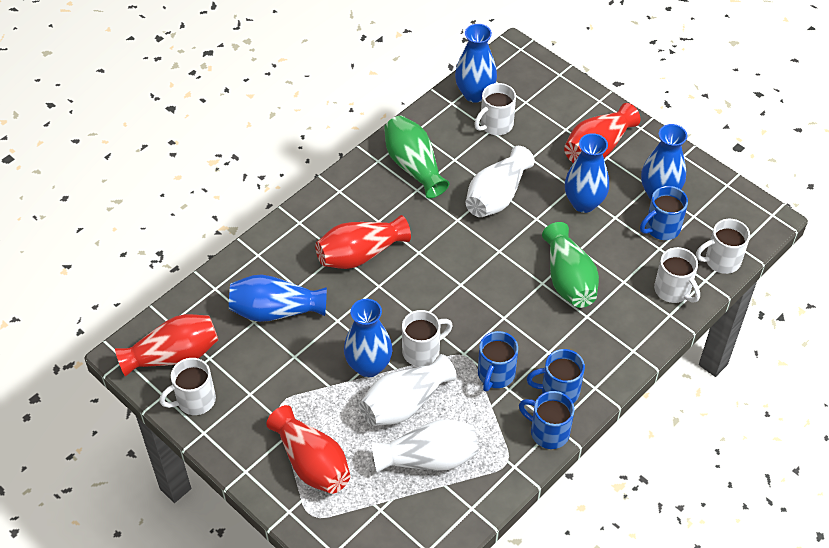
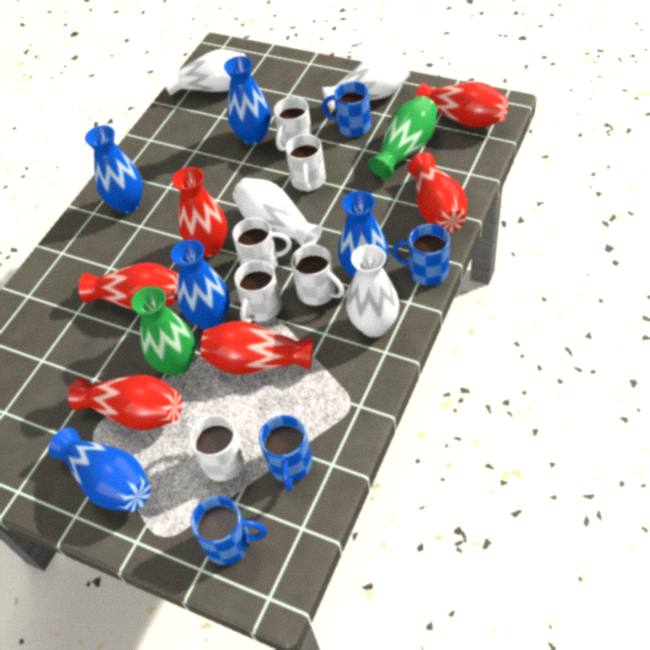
red vase: [115,314,218,376] [266,405,350,494] [315,215,411,269] [564,103,641,163] = 4 -> [68,375,182,430] [79,262,179,310] [172,167,228,257] [200,321,313,374] [408,153,467,232] [416,82,508,128] = 6
white mug: [159,358,216,415] [402,310,453,367] [474,83,516,135] [654,247,700,303] [696,219,750,274] = 5 -> [183,415,245,481] [232,217,292,270] [234,260,282,323] [274,97,313,151] [285,134,326,192] [291,244,344,306] = 6
white vase: [360,354,456,426] [372,419,479,473] [466,146,535,217] = 3 -> [163,49,246,95] [233,178,322,247] [322,54,410,112] [346,244,400,337] = 4

